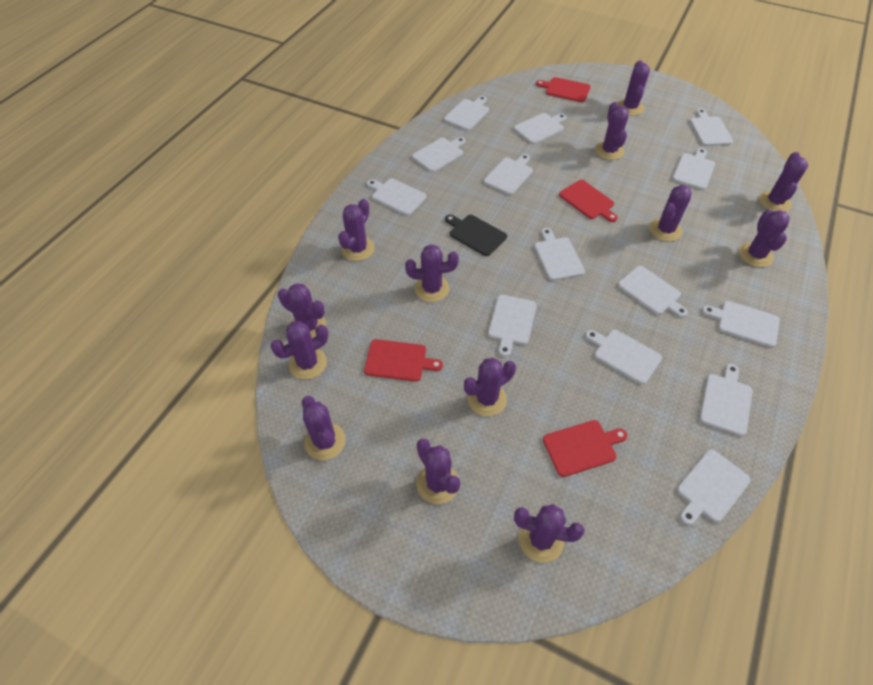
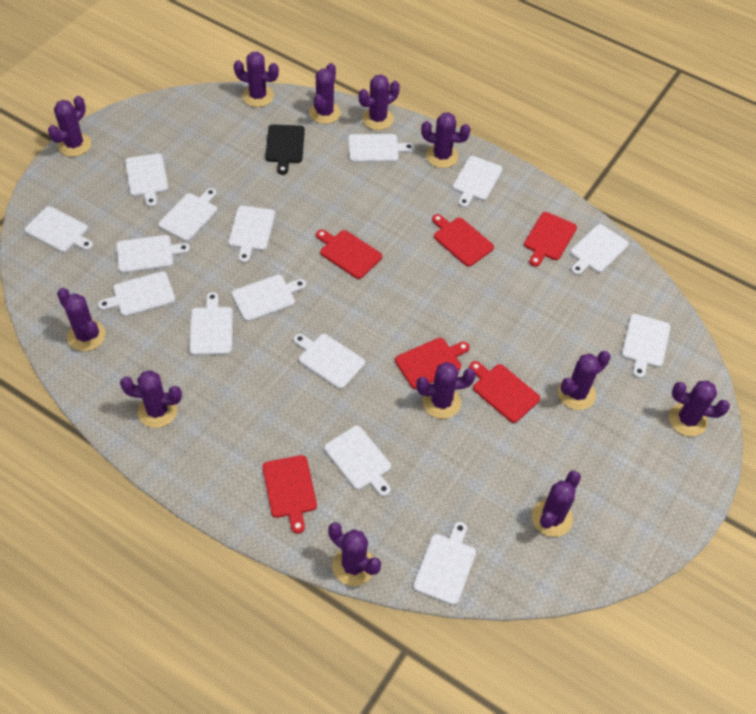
purple cactus: [270,321,328,379] [278,283,326,338] [302,396,346,460] [338,199,375,261] [405,244,459,302] [416,439,460,504] [464,358,516,416] [514,504,584,563] [595,102,629,160] [617,60,650,116] [649,185,692,241] [739,210,790,267] [759,152,808,212] = 13 -> [48,96,91,157] [57,288,105,351] [120,370,182,428] [234,52,279,107] [309,63,341,124] [328,522,381,586] [359,75,400,130] [416,362,476,419] [421,112,471,168] [531,471,581,537] [558,351,610,410] [669,381,730,436] = 12
red cutting board: [364,339,443,382] [536,77,591,102] [543,420,627,477] [559,180,618,222] = 4 -> [263,455,317,534] [316,230,382,279] [395,338,470,389] [432,214,494,267] [469,361,540,423] [524,212,577,267] = 6
white cutting board: [367,178,426,215] [412,137,466,172] [444,96,489,130] [484,154,533,195] [488,295,537,357] [514,113,566,144] [534,228,585,281] [585,330,662,384] [618,266,688,317] [672,148,715,190] [677,449,751,525] [690,109,733,146] [699,364,753,436] [702,301,780,347] = 14 -> [25,206,93,252] [98,271,175,317] [116,235,190,273] [125,154,168,207] [158,188,217,242] [189,292,233,355] [228,206,275,263] [232,275,306,322] [294,334,365,389] [324,426,391,497] [348,134,414,162] [413,522,476,605] [452,156,503,207] [570,224,629,275] [622,314,671,378] = 15

